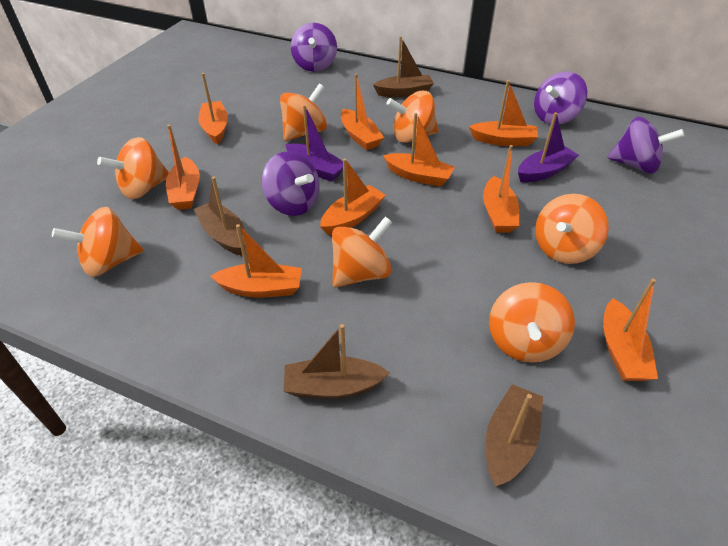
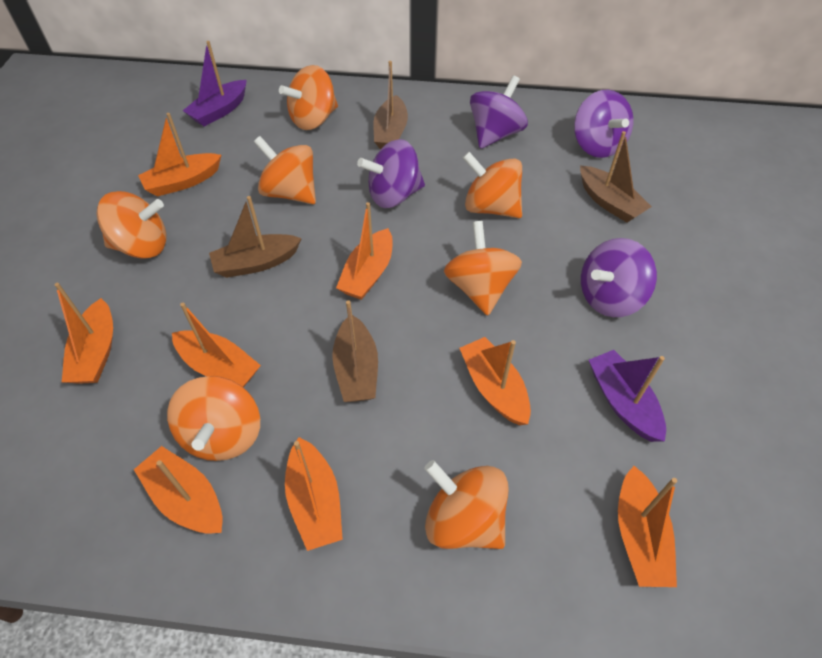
orange boat: [166,125,200,210] [198,73,228,145] [211,224,302,298] [320,158,385,235] [341,73,384,150] [383,113,455,186] [469,80,538,146] [483,145,519,233] [603,279,658,381] = 9 -> [54,283,113,384] [134,446,222,533] [138,113,221,197] [172,303,261,387] [285,437,343,551] [336,202,393,300] [460,337,531,425] [618,466,677,587] = 8

